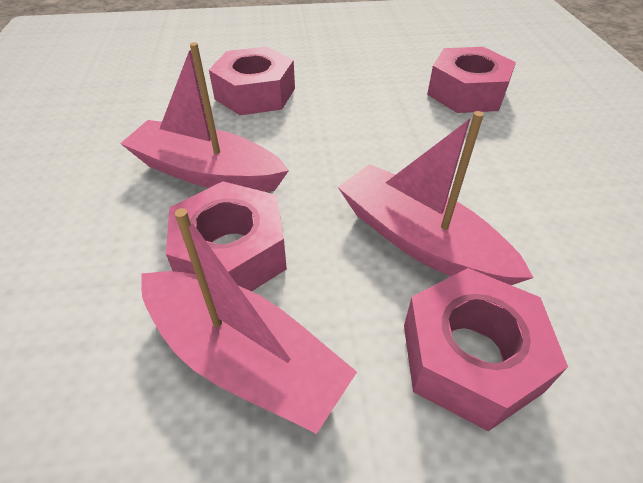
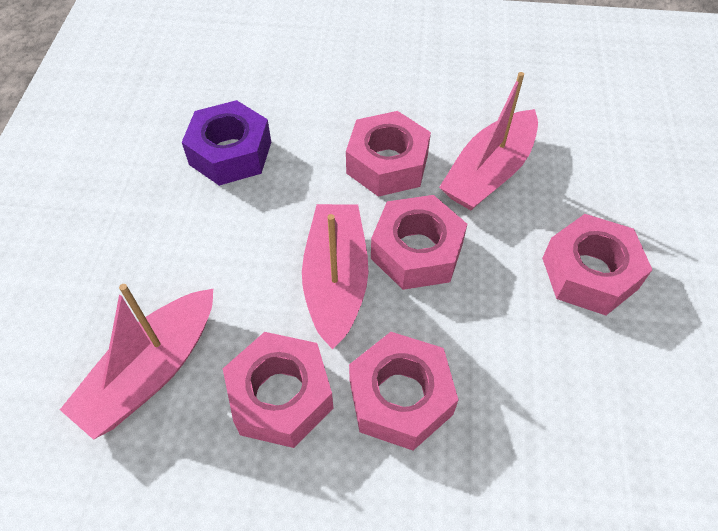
pink nut: [166,181,287,292] [209,46,295,115] [404,268,568,431] [427,47,516,113] = 4 -> [223,332,333,448] [346,111,431,197] [349,332,458,450] [371,195,467,290] [542,214,652,316] = 5
purple nut: none = 0 -> [182,100,271,186] = 1

